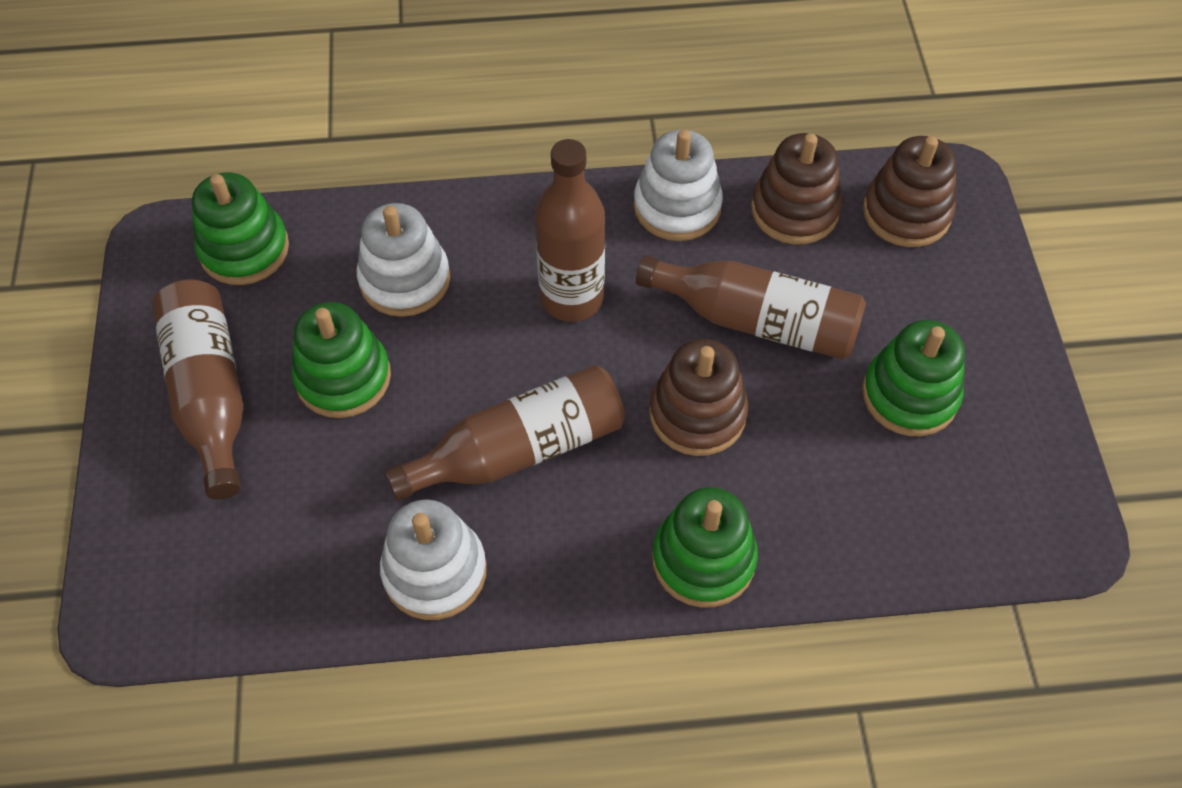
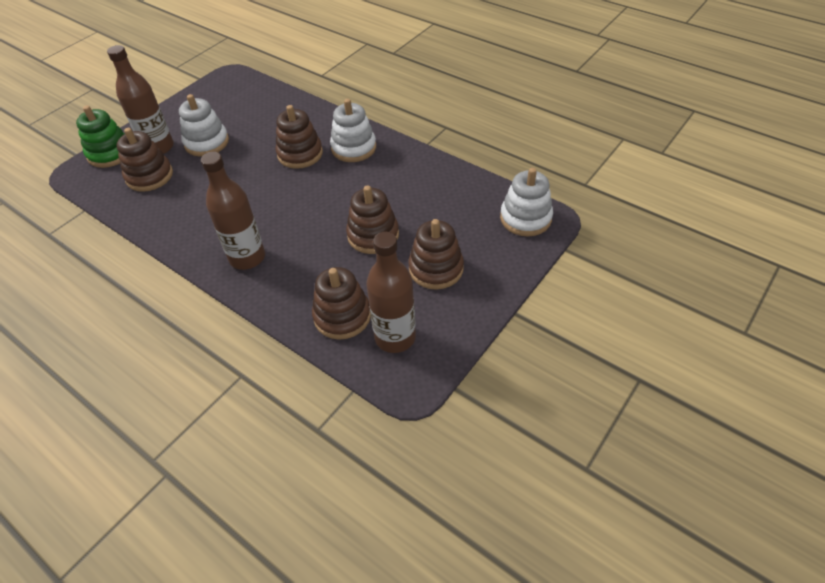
brown bottle: [152,279,243,500] [385,365,625,501] [535,139,605,322] [636,255,866,360] = 4 -> [107,45,174,154] [201,152,265,270] [366,232,416,353] = 3
brown stacking toy: [649,339,748,456] [751,133,842,244] [863,136,957,247] = 3 -> [117,128,173,192] [275,105,323,169] [312,267,371,340] [346,185,399,254] [409,219,464,290] = 5
green stacking toy: [192,172,289,285] [292,302,391,418] [652,487,758,608] [862,320,965,436] = 4 -> [76,105,125,168] = 1

